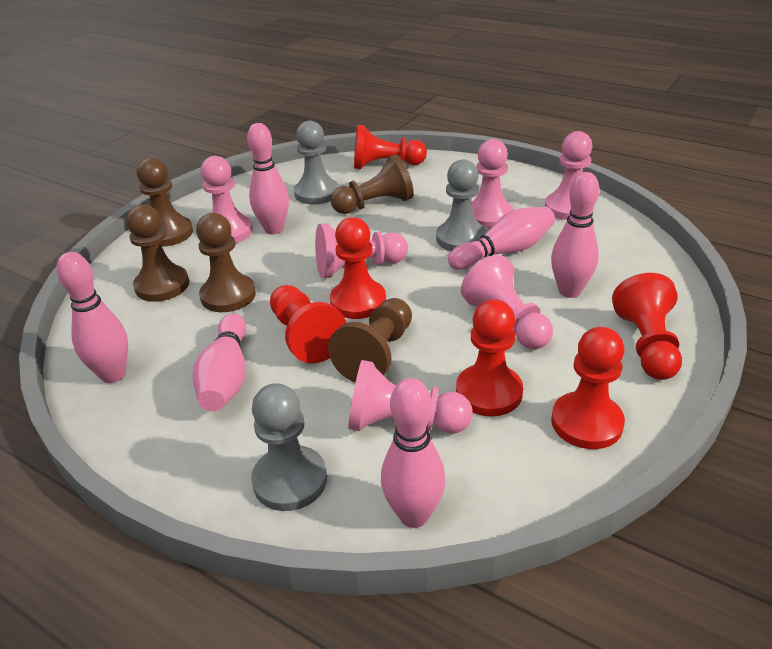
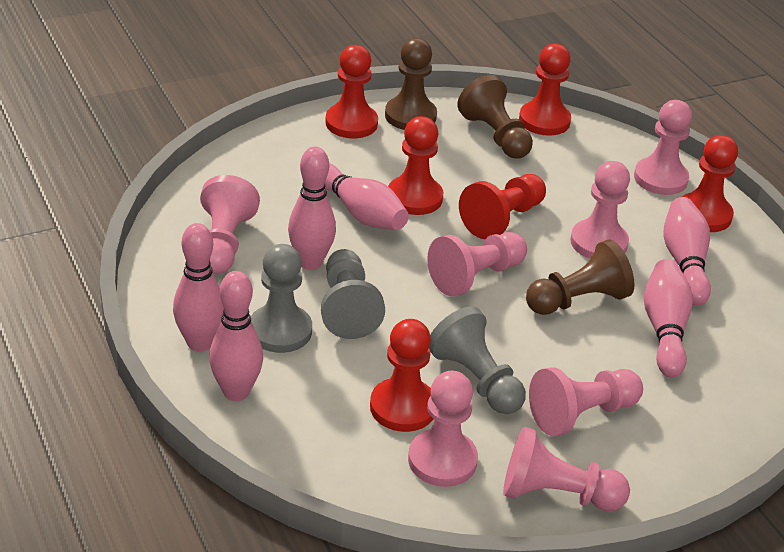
brown pawn: [126,204,189,302] [137,158,193,247] [196,213,256,312] [328,298,412,382] [330,154,414,214] = 5 -> [385,38,437,130] [457,75,533,159] [526,240,634,315] = 3
pink pawn: [201,156,253,243] [315,224,408,278] [348,360,473,433] [461,255,553,349] [472,139,514,229] [545,131,594,220] = 6 -> [200,175,260,274] [408,371,478,487] [427,232,527,297] [503,427,630,511] [529,367,643,436] [570,161,630,259] [634,100,692,195] = 7

